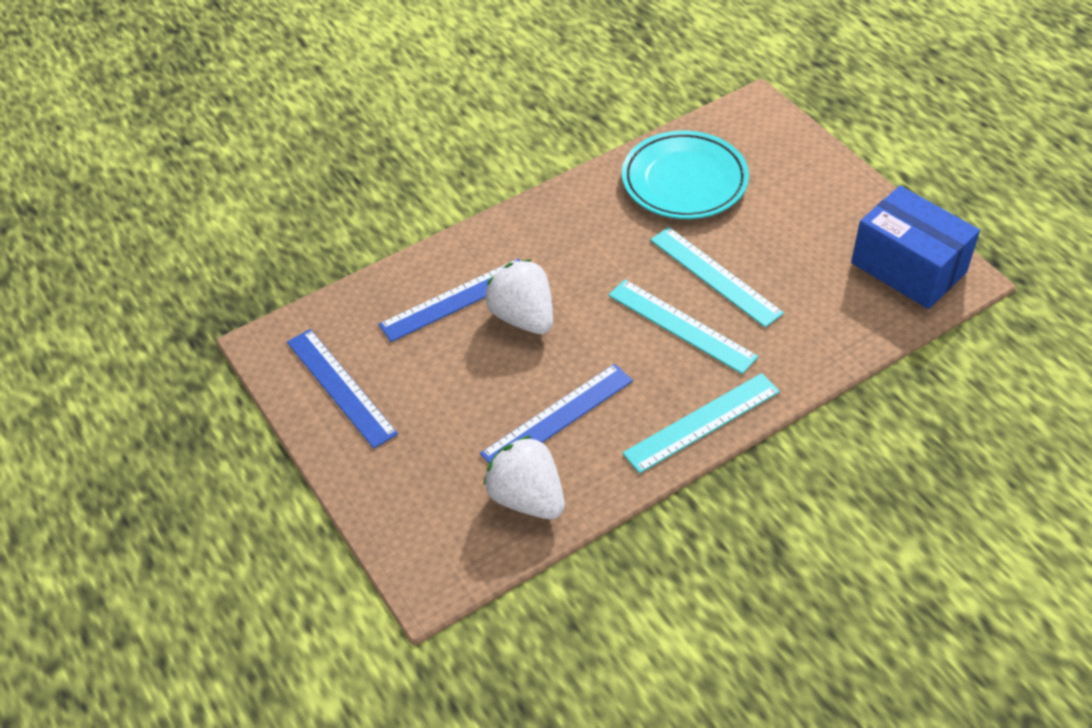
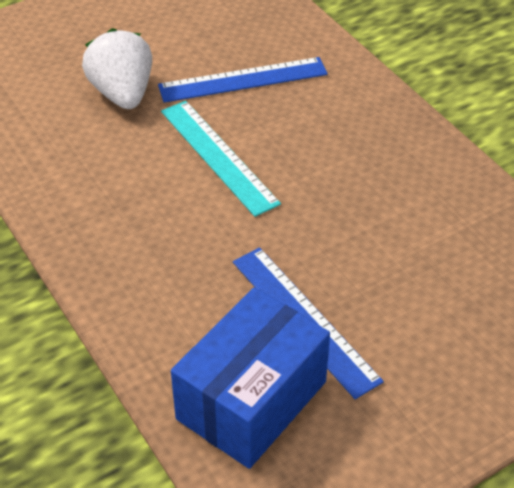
blue ruler: [287,329,398,449] [378,258,521,342] [480,364,633,464] = 3 -> [158,57,328,103] [233,247,384,399] = 2
turquoise plate: [622,131,749,219] = 1 -> none = 0
turquoise ruler: [608,279,759,374] [622,373,780,474] [650,227,784,328] = 3 -> [161,101,281,217] = 1
white strawberry: [483,435,565,519] [485,259,553,334] = 2 -> [82,28,152,109] = 1

